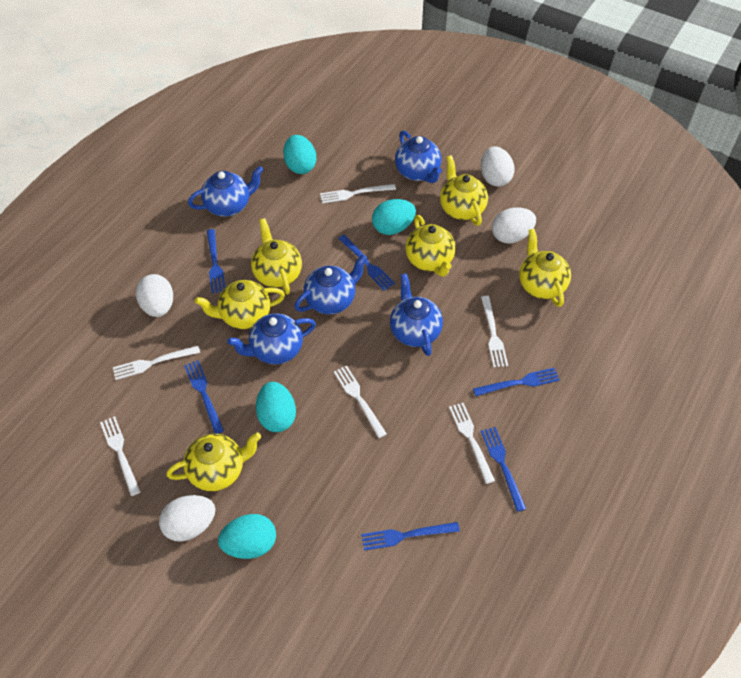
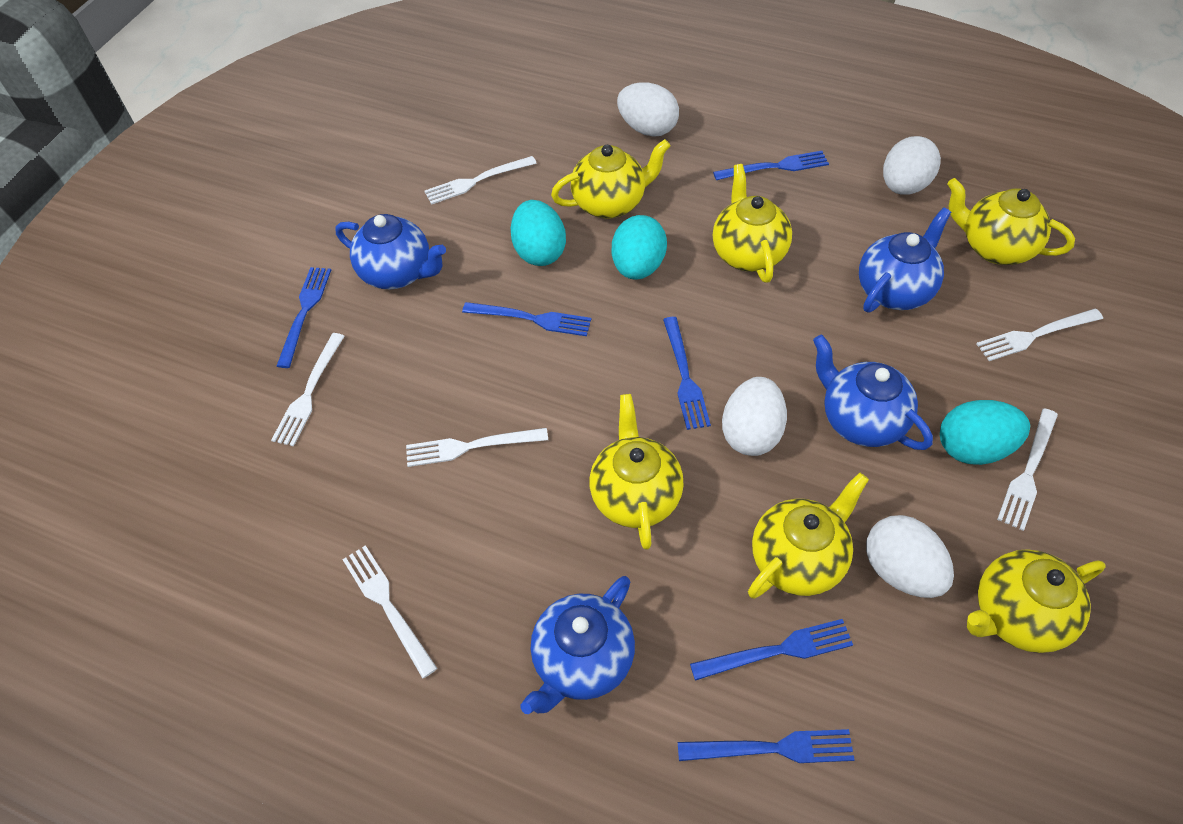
blue teapot: [188,166,264,217] [227,313,316,365] [294,254,367,314] [390,273,443,356] [395,131,442,183] = 5 -> [335,214,446,289] [520,576,635,714] [813,335,933,450] [859,207,951,313] = 4
turquoise egg: [218,514,276,559] [256,382,296,432] [283,135,316,174] [372,199,416,235] = 4 -> [511,200,566,266] [612,215,667,280] [940,400,1030,465] = 3

